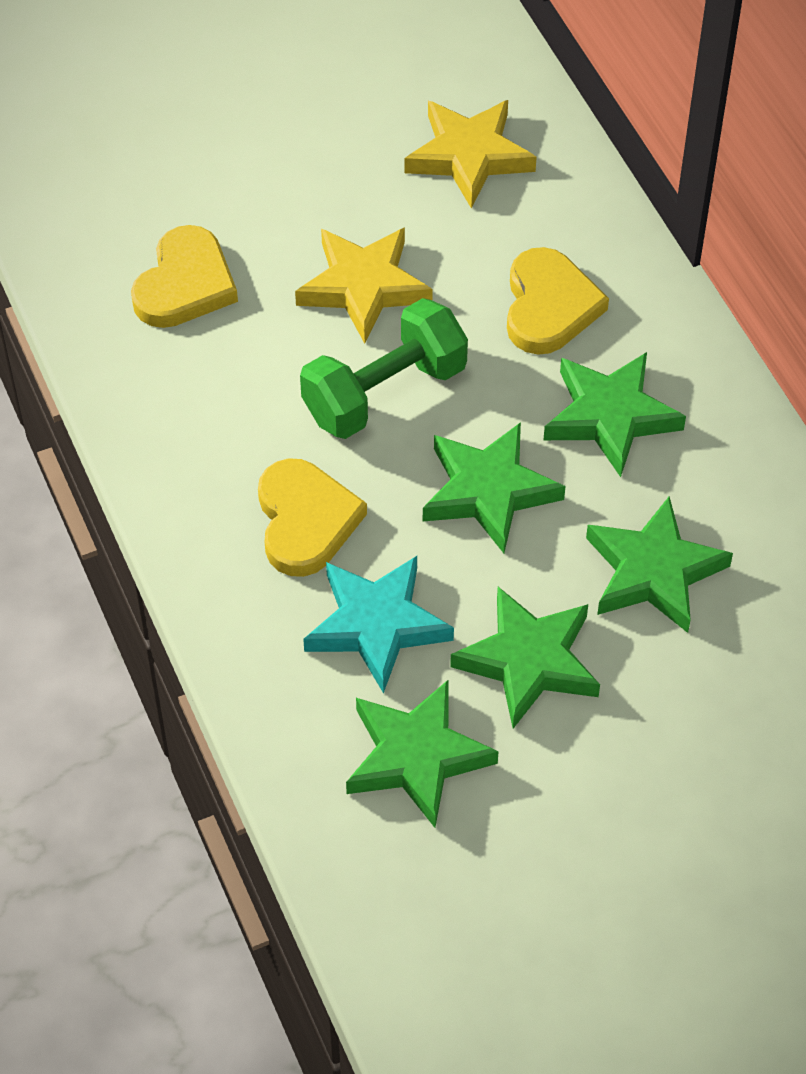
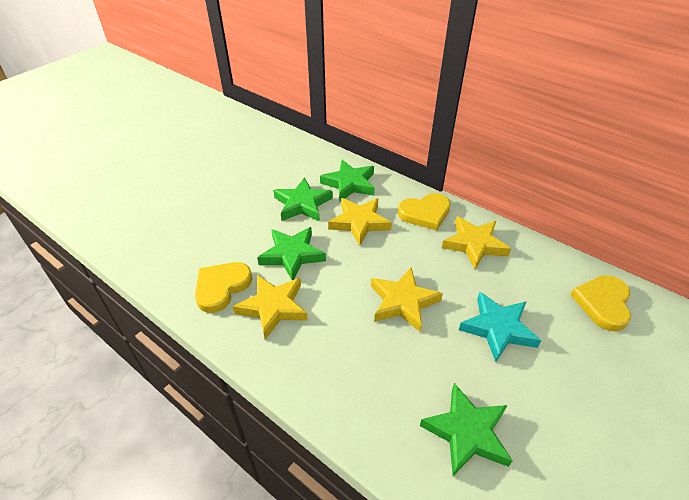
green dumbbell: [300,298,468,439] = 1 -> none = 0
green star: [346,680,499,828] [423,422,565,553] [450,587,600,728] [544,352,686,477] [586,496,733,633] = 5 -> [257,227,326,280] [273,177,333,222] [320,160,375,202] [420,383,513,476] = 4
yellow star: [295,227,433,344] [404,100,537,209] = 2 -> [232,275,308,340] [328,198,392,246] [371,268,443,332] [442,216,511,269] = 4

